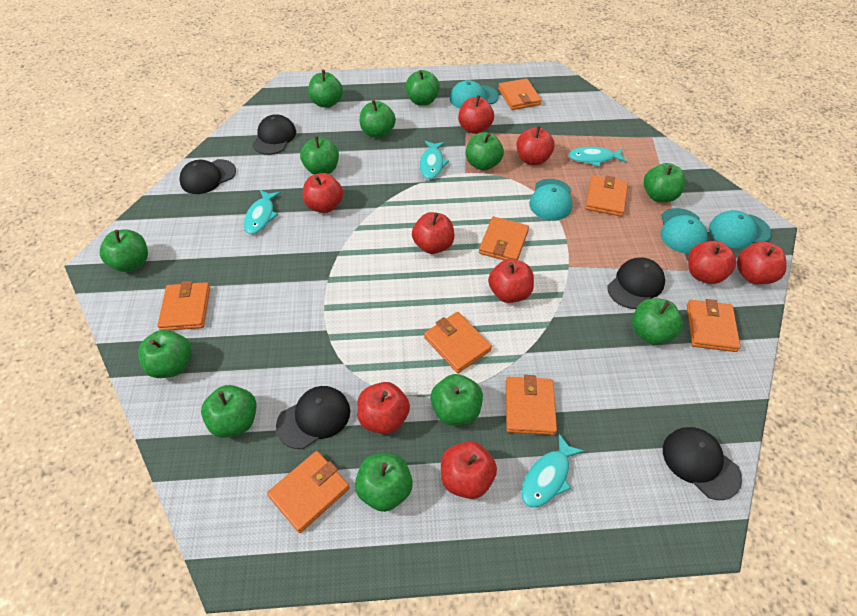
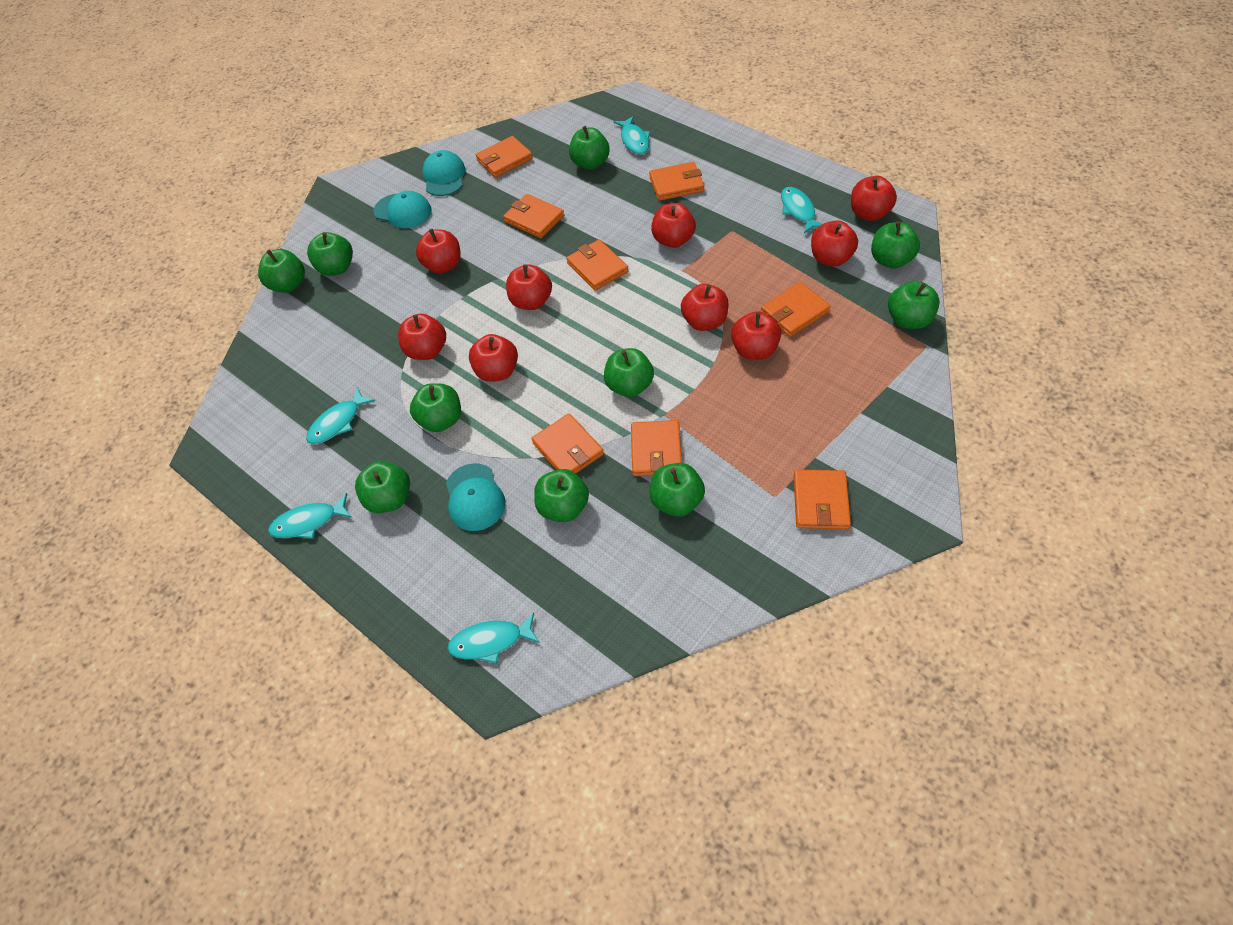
black cap: [180,159,236,194] [252,114,296,155] [276,386,350,449] [607,257,665,309] [663,427,742,500] = 5 -> none = 0
green apple: [100,230,148,272] [138,330,192,378] [201,385,257,438] [300,136,339,175] [308,70,343,108] [355,453,413,512] [360,100,396,138] [405,70,440,106] [431,374,483,426] [466,132,504,171] [632,298,683,345] [644,163,686,202] = 12 -> [258,249,305,293] [307,232,353,276] [355,461,410,513] [410,383,461,432] [534,469,589,522] [569,126,609,170] [604,348,654,397] [650,463,705,517] [871,221,920,269] [888,281,940,329] = 10
turquoise cap: [450,80,499,108] [529,179,572,220] [661,208,708,254] [709,210,771,249] = 4 -> [373,191,432,228] [422,150,465,196] [446,463,506,531] = 3
turquoise fish: [244,190,281,234] [420,141,449,179] [521,434,584,508] [568,147,627,167] = 4 -> [268,493,352,539] [306,388,375,444] [447,612,540,664] [613,116,650,154] [781,187,822,233] = 5

